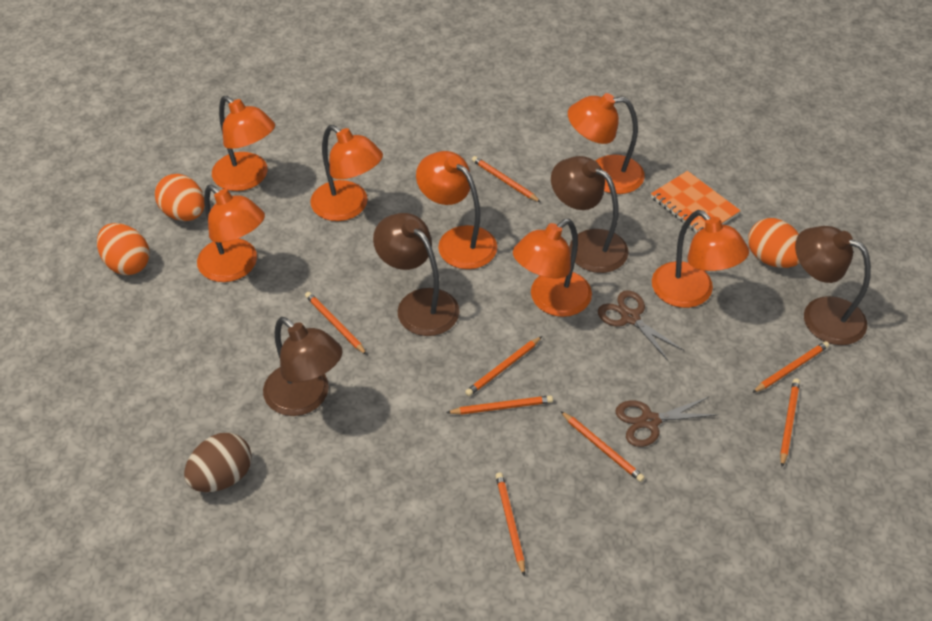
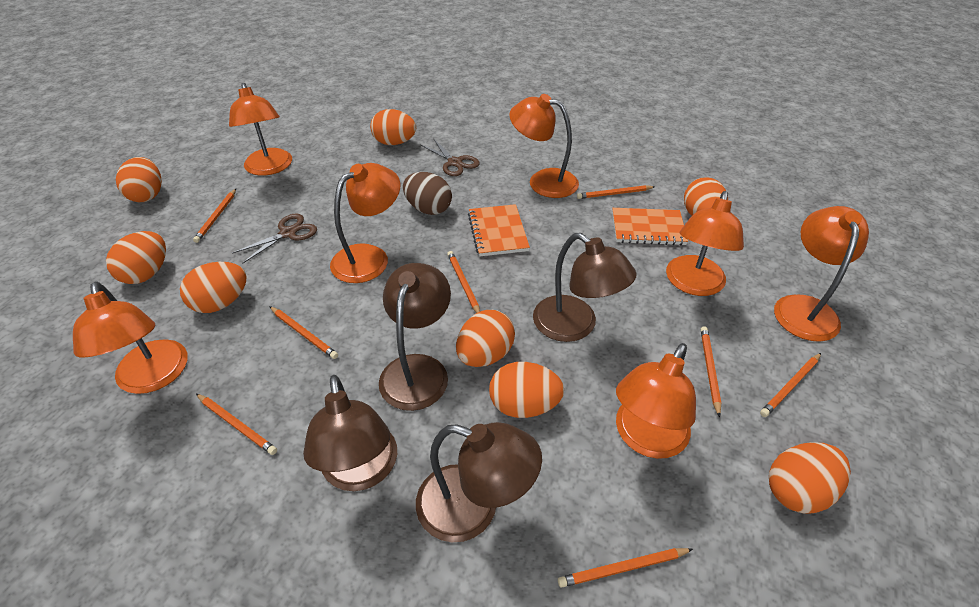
orange egg: [97,223,150,275] [155,174,205,221] [748,218,800,268] = 3 -> [106,231,166,284] [116,157,162,202] [180,262,246,313] [370,109,416,145] [456,310,515,367] [489,362,564,418] [684,177,728,216] [769,442,851,514] = 8
orange notebook: [651,171,741,233] = 1 -> [468,204,530,256] [612,208,688,245] = 2

